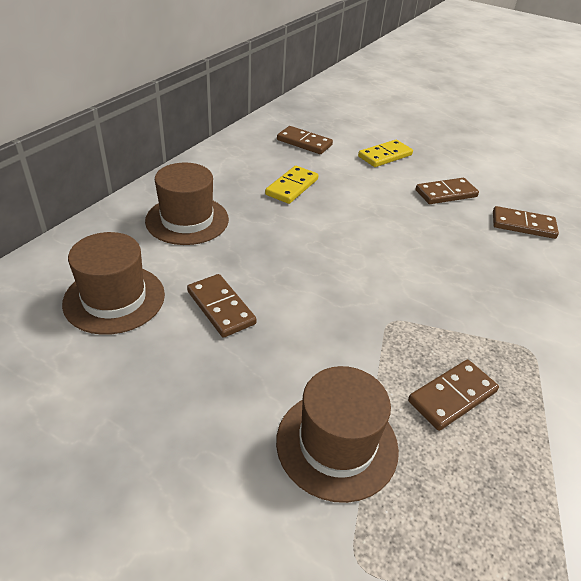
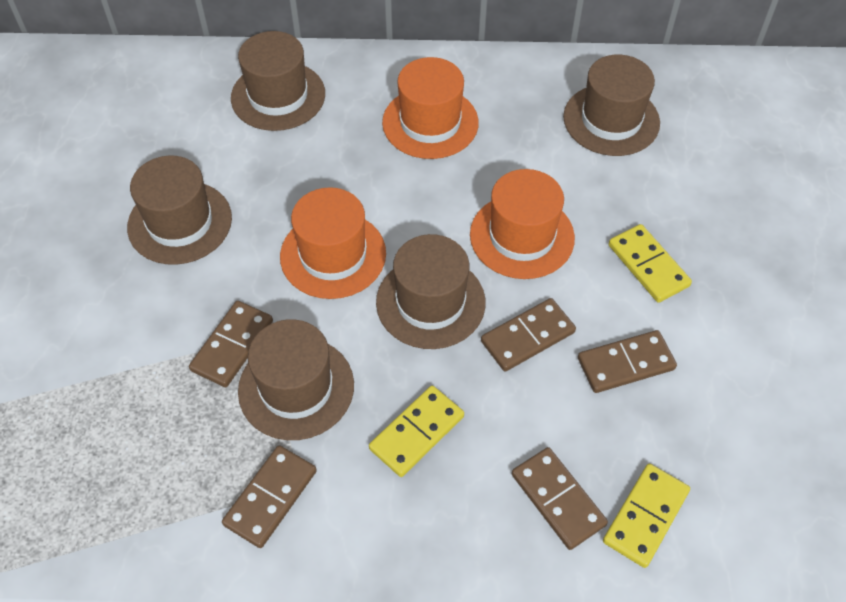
brown hat: [62,232,165,335] [145,163,229,245] [276,366,399,503] = 3 -> [127,156,232,265] [231,31,325,131] [238,319,354,440] [376,234,486,349] [563,55,660,156] = 5
orange hat: none = 0 -> [280,187,386,299] [382,57,479,159] [470,169,575,279] = 3
yellow domino: [265,166,319,204] [358,140,413,167] = 2 -> [369,386,464,477] [603,464,690,568] [609,224,692,303] = 3

